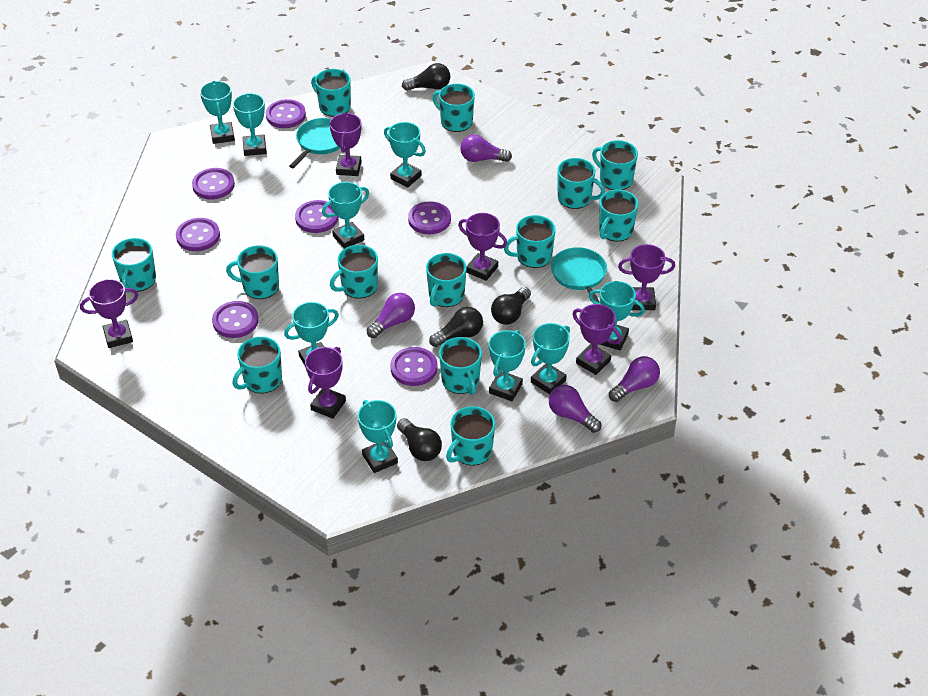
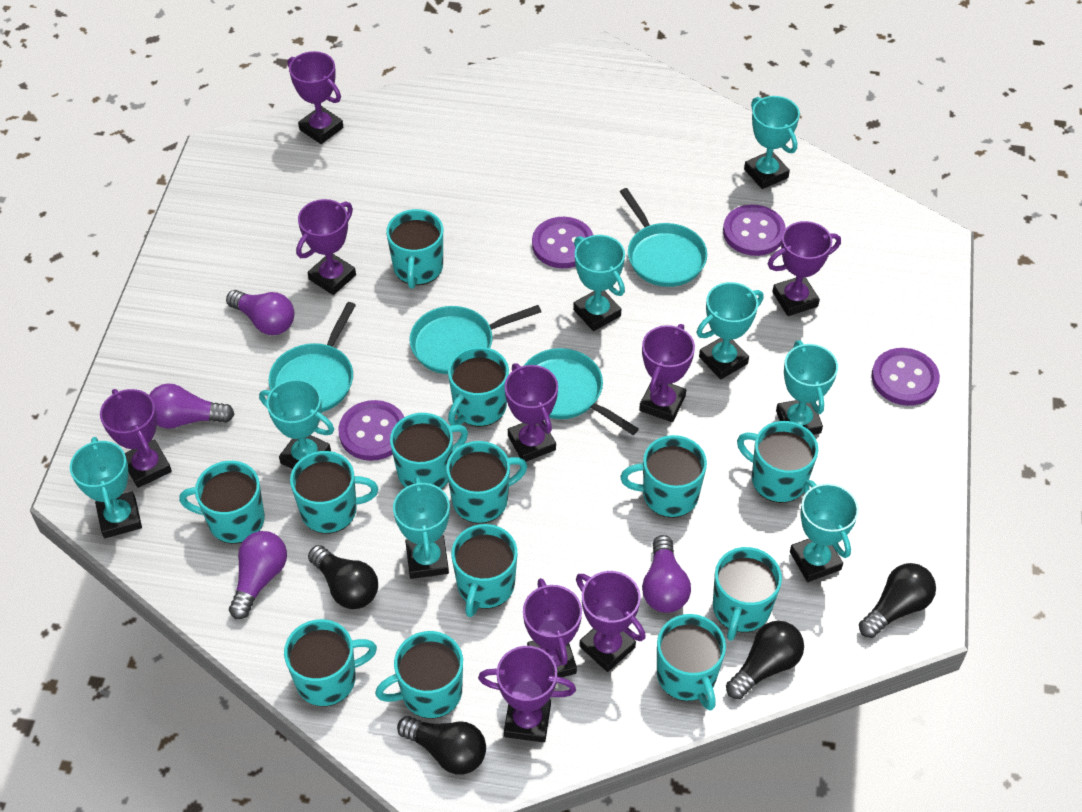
purple button: [176,218,220,251] [192,168,235,199] [212,301,259,338] [266,99,306,128] [295,200,338,233] [390,347,438,386] [408,201,451,234] = 7 -> [339,400,404,461] [532,217,593,268] [723,205,786,256] [871,348,940,406] = 4
purple trophy: [80,279,138,348] [305,347,346,419] [329,112,361,176] [458,213,507,281] [573,304,621,375] [618,244,675,310] = 6 -> [100,389,172,488] [288,51,343,144] [296,199,356,295] [478,646,576,742] [504,363,558,462] [523,578,582,677] [576,571,646,672] [639,324,695,422] [768,221,841,316] = 9
turquoise pan: [289,118,340,168] [551,247,607,303] = 2 -> [269,302,356,413] [410,305,541,374] [524,348,639,435] [620,188,707,287] = 4
turquoise trophy: [200,81,235,144] [233,93,266,156] [284,302,339,365] [322,182,369,249] [358,400,398,473] [384,122,426,187] [489,330,526,401] [531,323,570,394] [589,281,645,351] = 9 -> [70,437,142,538] [259,379,334,469] [393,477,450,579] [573,235,625,331] [697,282,764,379] [744,96,800,189] [776,340,838,435] [790,480,859,582] = 8

